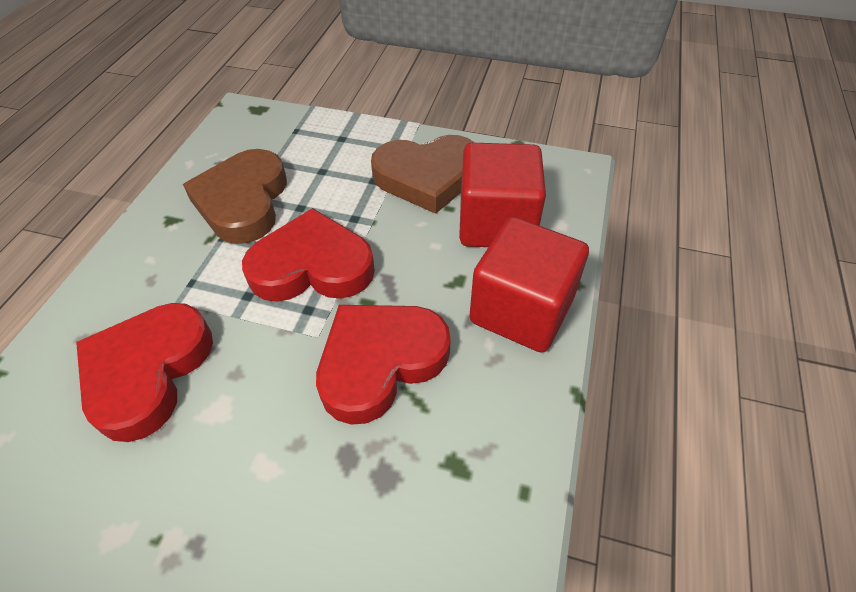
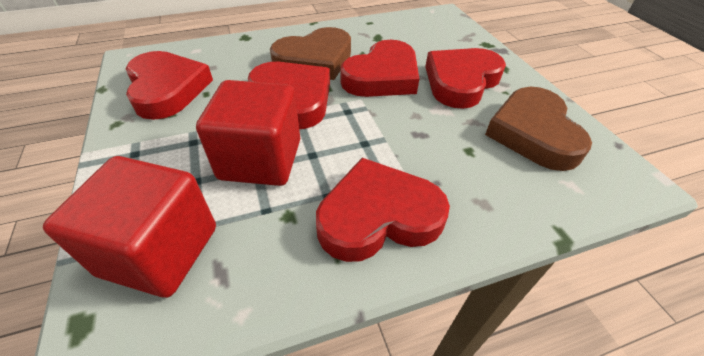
red heart: [76,303,213,442] [242,208,375,302] [316,305,451,425] = 3 -> [126,51,213,120] [248,62,330,129] [316,158,450,262] [340,40,419,97] [425,48,506,109] = 5

